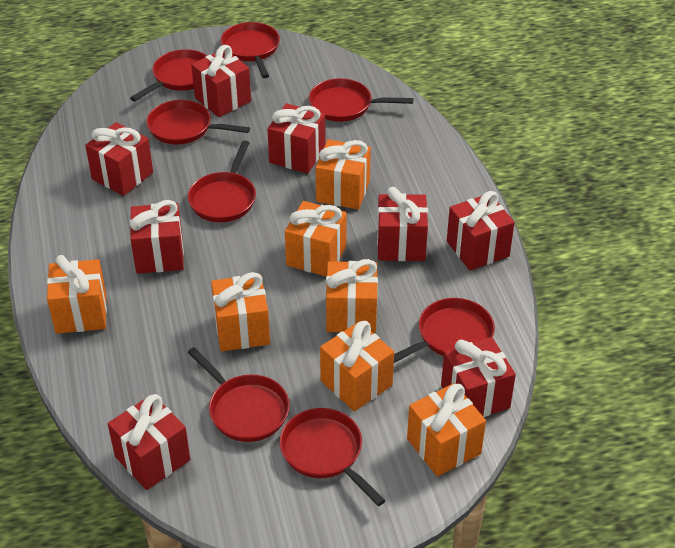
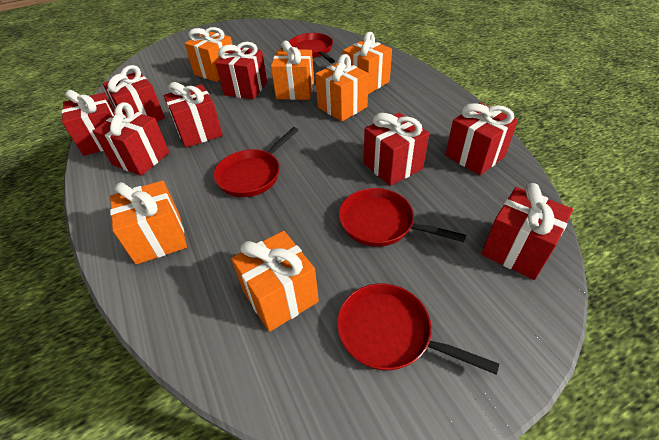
orange gift: [47,255,107,333] [211,272,270,351] [285,201,347,277] [316,139,371,209] [320,321,394,411] [326,259,378,333] [407,383,486,477] = 7 -> [110,181,187,264] [184,27,232,82] [231,231,319,332] [271,40,314,100] [315,54,369,121] [343,32,392,94] = 6
red pan: [130,49,207,102] [147,100,250,145] [188,140,256,222] [188,347,290,442] [221,22,280,78] [280,408,386,506] [309,78,413,122] [394,298,495,363] = 8 -> [214,127,298,197] [289,33,335,63] [337,283,499,375] [339,188,466,247] = 4

